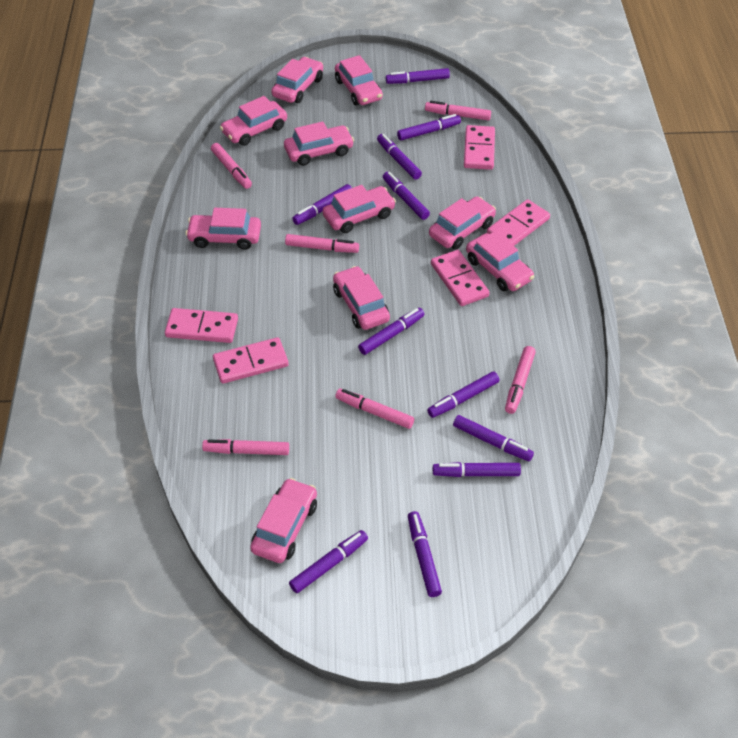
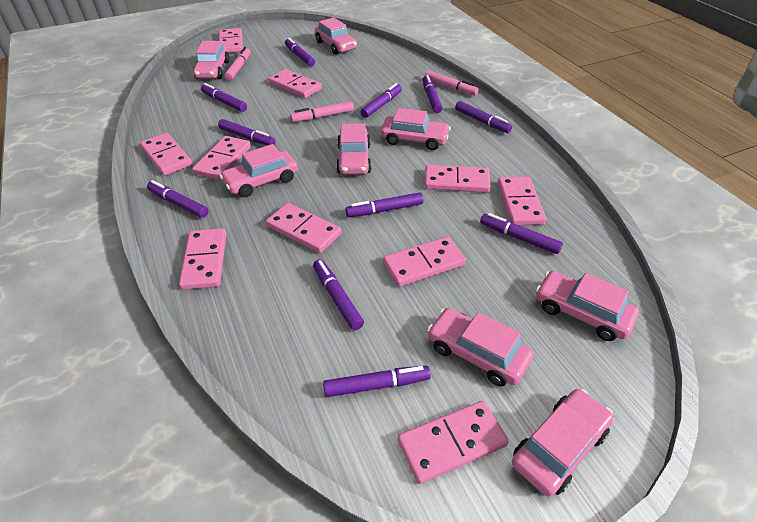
pink car: [185,208,261,250] [220,96,287,146] [250,478,317,563] [271,57,323,103] [284,121,354,166] [323,185,396,233] [333,266,390,330] [335,55,383,106] [429,196,496,250] [466,231,534,292] = 10 -> [193,41,229,79] [220,144,298,197] [315,17,357,54] [336,123,371,175] [381,108,451,150] [427,308,533,387] [512,389,613,497] [536,271,639,341] = 8
pink domino: [165,308,238,343] [213,337,289,384] [431,250,490,306] [464,125,495,170] [487,199,550,246] = 5 -> [140,133,192,176] [179,228,227,290] [192,136,251,180] [219,28,243,53] [266,203,342,253] [269,69,322,98] [383,236,466,287] [398,401,509,484] [425,165,491,193] [498,176,546,225] = 10
pink marker: [202,439,289,455] [211,143,252,189] [285,234,359,253] [335,388,414,429] [425,101,491,121] [505,346,536,414] = 6 -> [225,47,250,81] [290,101,354,122] [425,70,479,96] = 3

